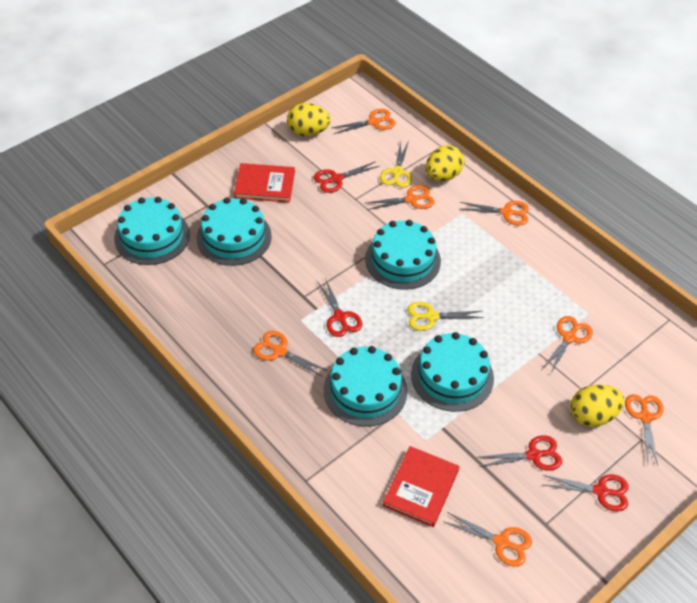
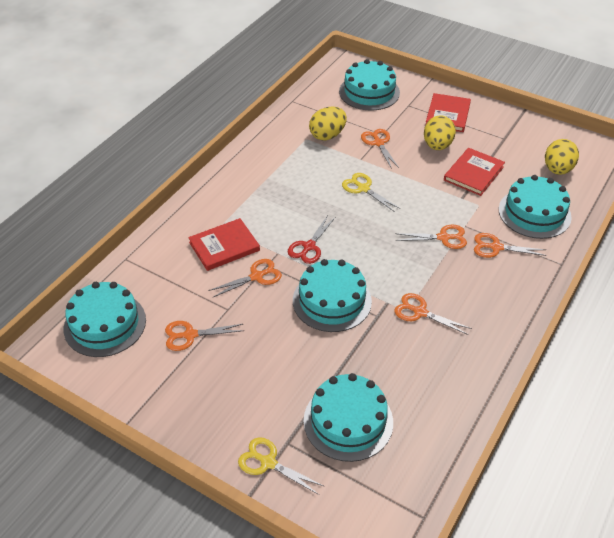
orange scissors: [253,331,328,377] [332,109,396,134] [366,185,435,210] [444,512,532,567] [460,201,529,225] [542,316,593,374] [625,394,663,465] = 7 -> [165,321,245,351] [208,259,282,298] [361,129,399,169] [394,293,472,335] [395,225,467,249] [474,233,547,258] = 6
red book: [234,163,295,203] [383,446,459,527] = 2 -> [188,218,260,271] [426,93,471,132] [444,148,505,196] = 3
red scissors: [314,161,380,193] [317,278,362,337] [479,435,562,470] [543,474,629,511] = 4 -> [288,215,336,264] = 1

